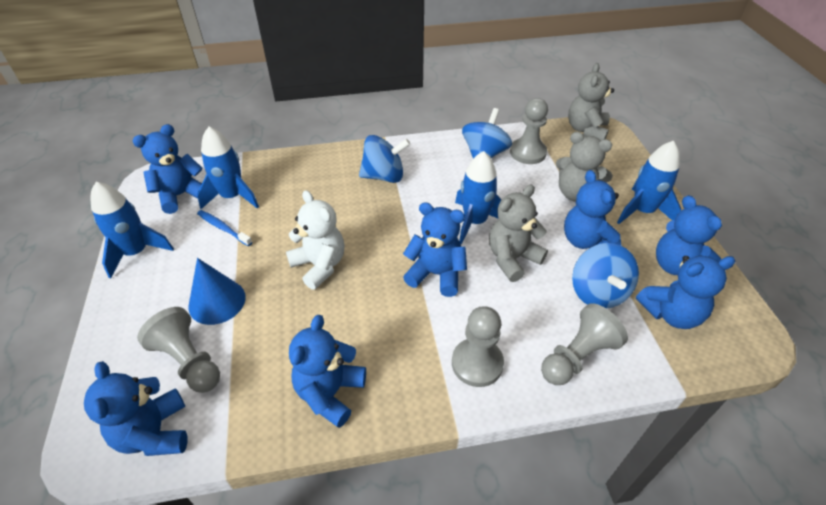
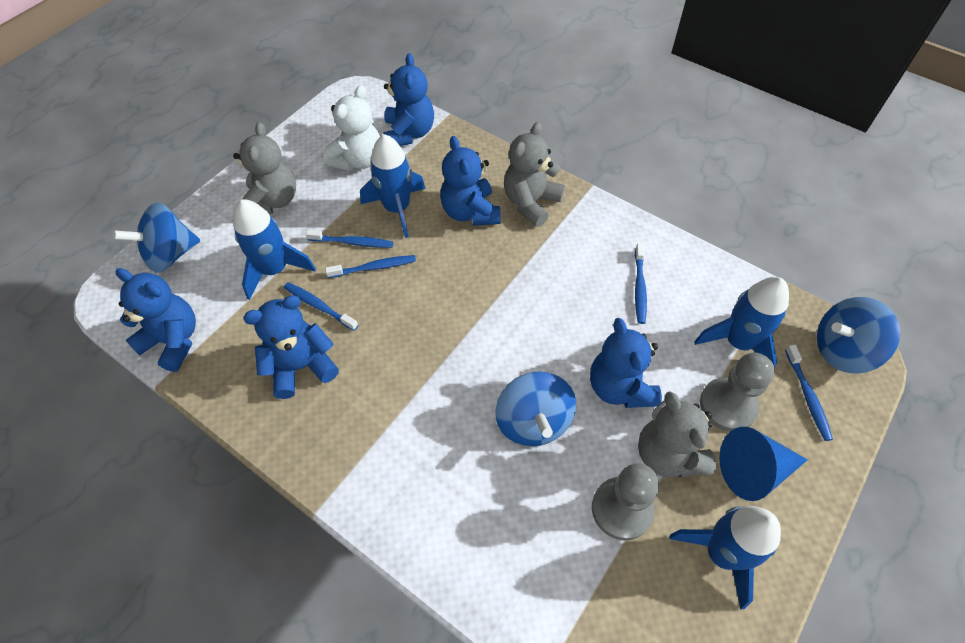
blue teddy bear: [84,361,187,456] [133,124,203,214] [289,315,366,428] [403,202,467,297] [564,170,621,249] [636,255,735,329] [656,195,722,275] = 7 -> [116,268,196,372] [243,295,339,399] [383,53,434,146] [440,136,501,226] [590,318,662,408] = 5
blue toothbrush: [197,210,252,246] = 1 -> [284,282,358,331] [306,230,393,248] [325,255,416,278] [635,243,647,324] [785,345,833,441] = 5
grey pawn: [137,307,220,393] [452,306,504,387] [510,98,548,164] [541,303,628,385] = 4 -> [592,463,659,540] [700,353,775,432] = 2

